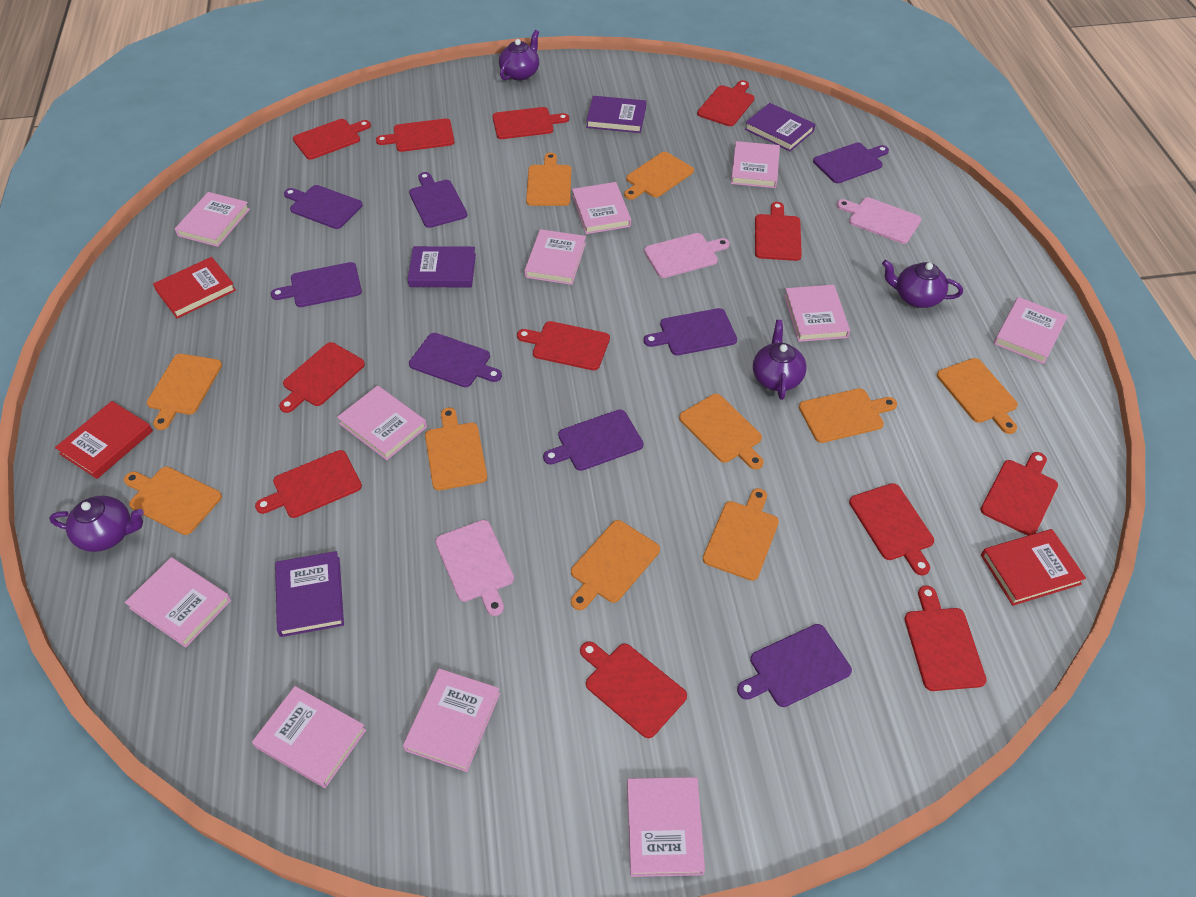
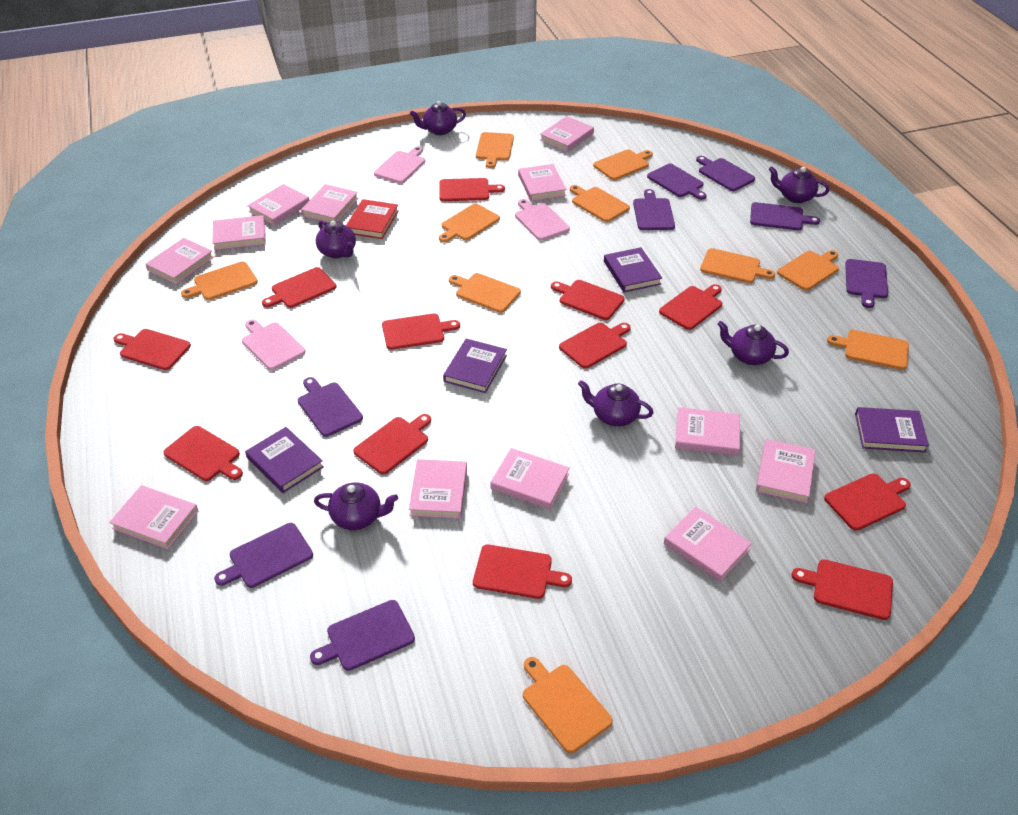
pink book: [125,557,231,648] [175,192,250,247] [252,686,366,788] [337,385,427,460] [403,668,500,772] [524,229,586,285] [572,182,631,234] [627,777,705,877] [731,141,780,188] [784,285,850,342] [994,297,1068,364] = 11 -> [109,485,198,549] [146,238,214,284] [213,215,266,250] [247,184,309,226] [301,184,358,223] [409,459,467,518] [490,448,570,509] [518,164,567,201] [540,116,594,152] [664,507,752,582] [675,407,740,456] [756,439,816,503] = 12
purple teapot: [49,496,144,552] [499,30,539,81] [753,320,807,400] [882,260,963,308] = 4 -> [314,482,398,530] [316,220,356,258] [410,101,466,135] [578,380,654,426] [718,321,789,365] [769,166,829,203] = 6
red book: [55,401,153,479] [153,257,236,319] [981,529,1086,606] = 3 -> [346,199,399,239] = 1

